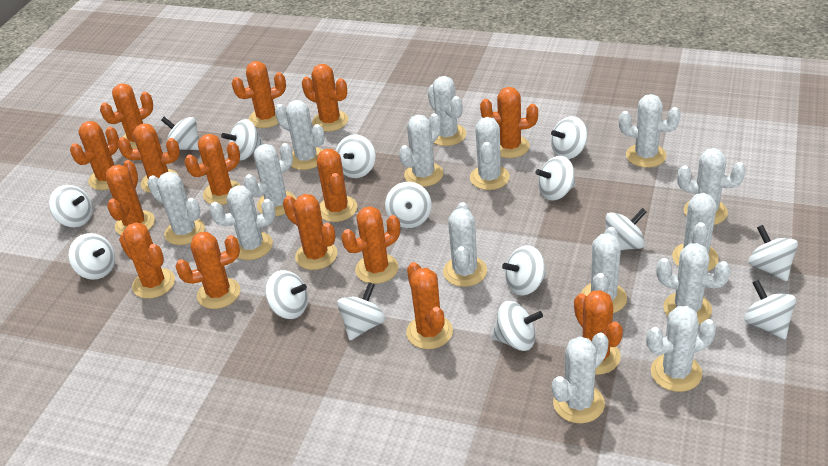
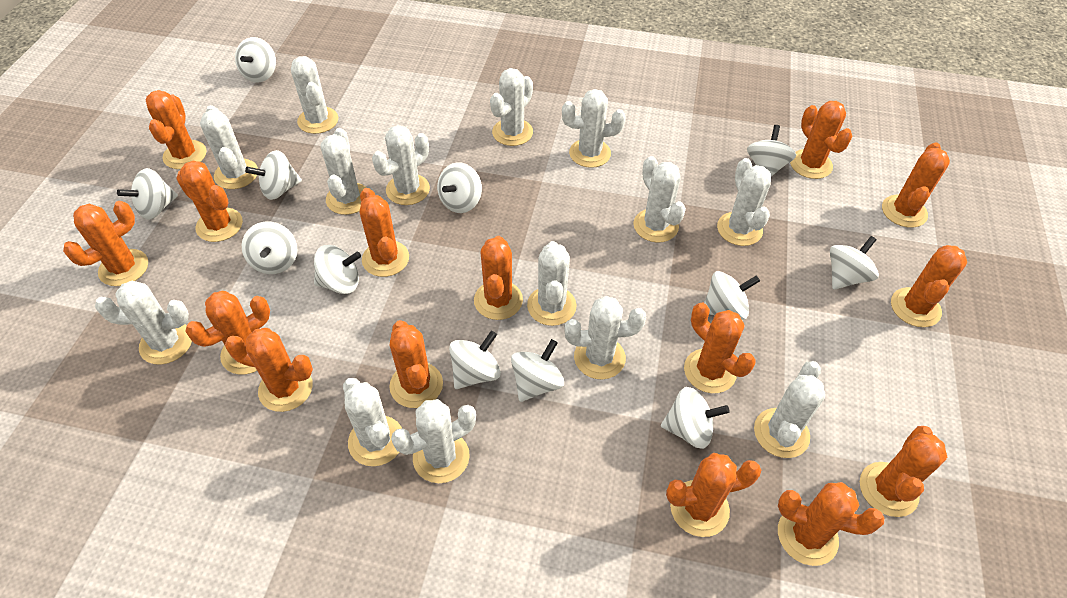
white cactus: [147,172,205,245] [209,185,276,260] [244,143,296,216] [275,100,324,170] [399,113,443,187] [428,76,466,146] [443,202,487,287] [470,117,510,190] [552,333,609,423] [581,227,627,313] [619,94,681,168] [646,306,716,392] [656,243,731,324] [672,193,719,271] [677,148,746,225] = 15 -> [95,281,192,364] [200,105,258,189] [291,56,338,134] [320,128,367,215] [343,378,402,466] [372,125,430,205] [391,399,476,483] [490,68,533,146] [527,241,577,326] [562,89,626,168] [564,296,646,380] [633,156,686,242] [717,158,771,246] [754,361,826,458] = 14
white spinning top: [49,185,92,227] [69,233,115,280] [161,117,199,150] [221,119,264,160] [265,270,308,319] [336,135,375,178] [337,282,386,340] [385,182,431,228] [491,301,543,351] [502,245,546,296] [536,156,576,200] [551,116,588,159] [606,208,647,250] [744,280,796,339] [748,225,798,281] = 15 -> [117,168,178,219] [235,37,276,82] [242,222,297,274] [245,150,302,200] [314,245,361,294] [437,162,482,213] [449,331,501,389] [511,339,564,402] [661,387,730,449] [704,271,760,320] [747,125,796,177] [830,236,879,290] = 12

